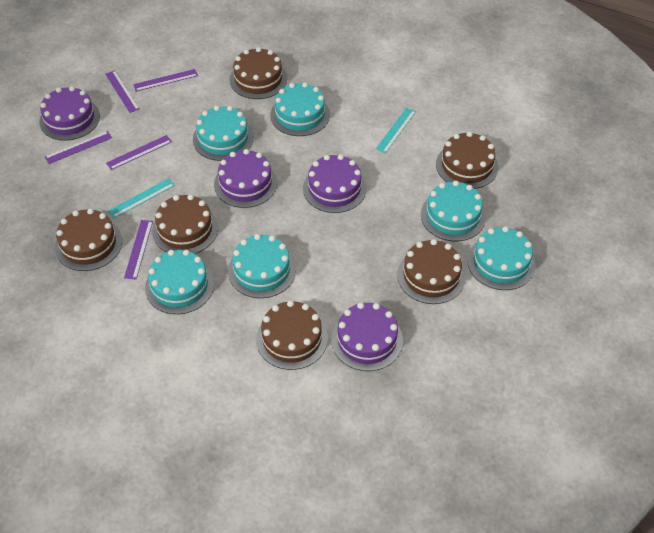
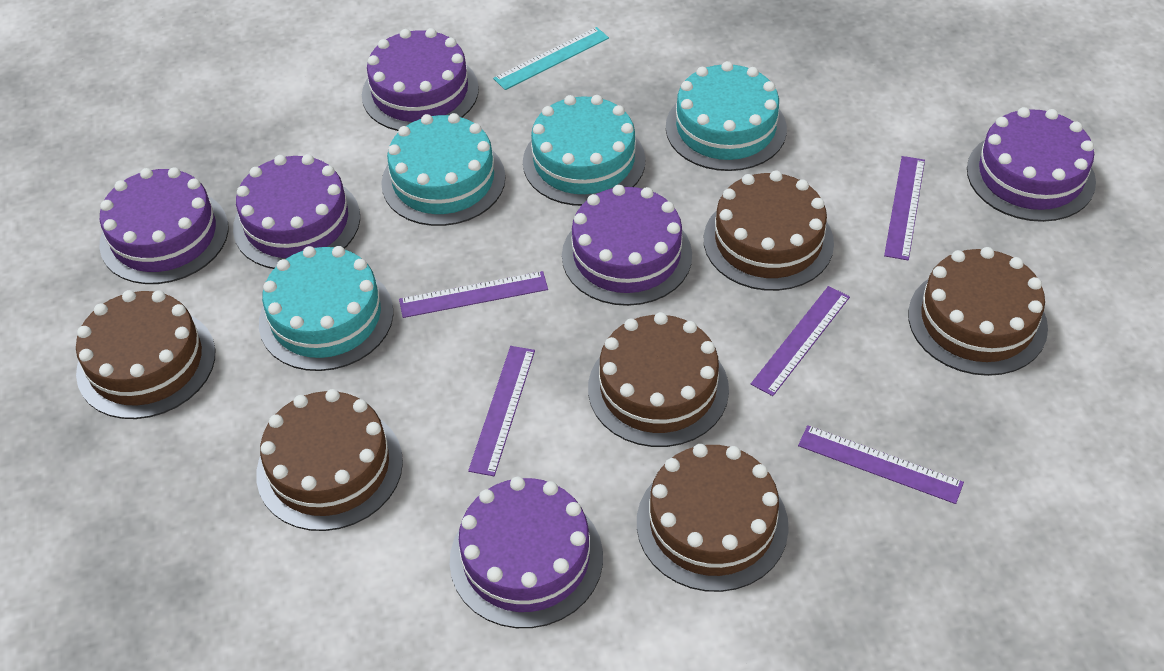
purple cake: [39,86,100,141] [214,149,277,208] [303,154,366,213] [331,302,403,371] = 4 -> [100,167,229,284] [233,154,360,269] [362,28,479,131] [450,477,603,628] [562,185,692,306] [967,107,1096,222] = 6
turquoise cake: [145,250,214,314] [193,106,254,161] [228,234,296,298] [270,82,330,136] [421,181,486,241] [467,226,535,290] = 6 -> [259,246,393,371] [381,113,506,226] [523,95,646,206] [666,61,787,171] = 4
turquoise ruler: [108,178,175,218] [376,108,416,153] = 2 -> [493,27,609,90] = 1

